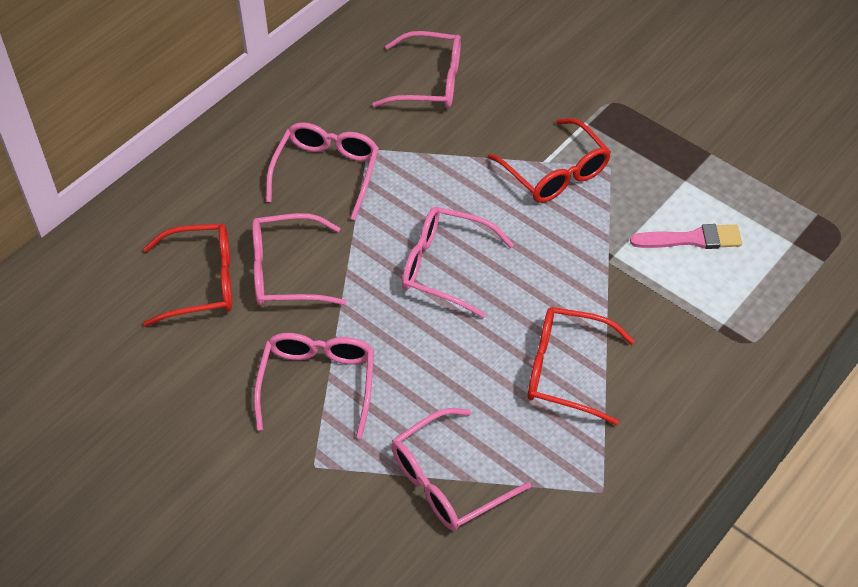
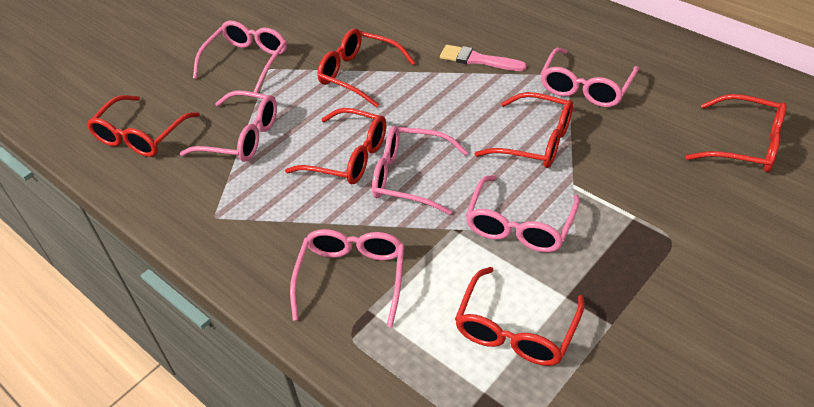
red glasses: [143,224,232,327] [488,118,611,203] [528,307,634,425] = 3 -> [87,95,200,157] [285,108,386,184] [317,28,415,108] [455,267,585,366] [474,92,573,168] [686,94,787,172] = 6

